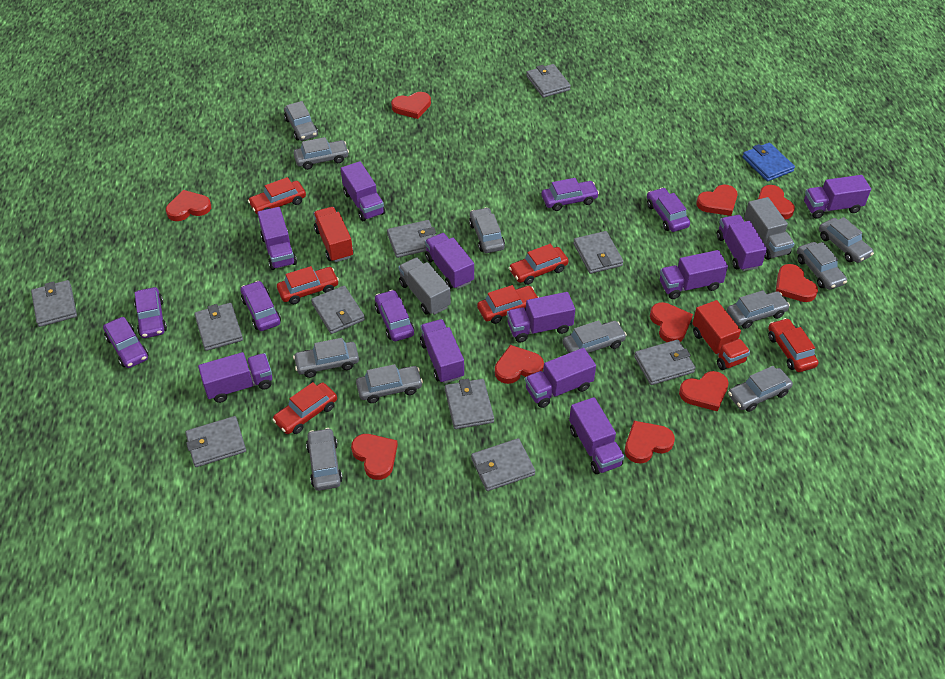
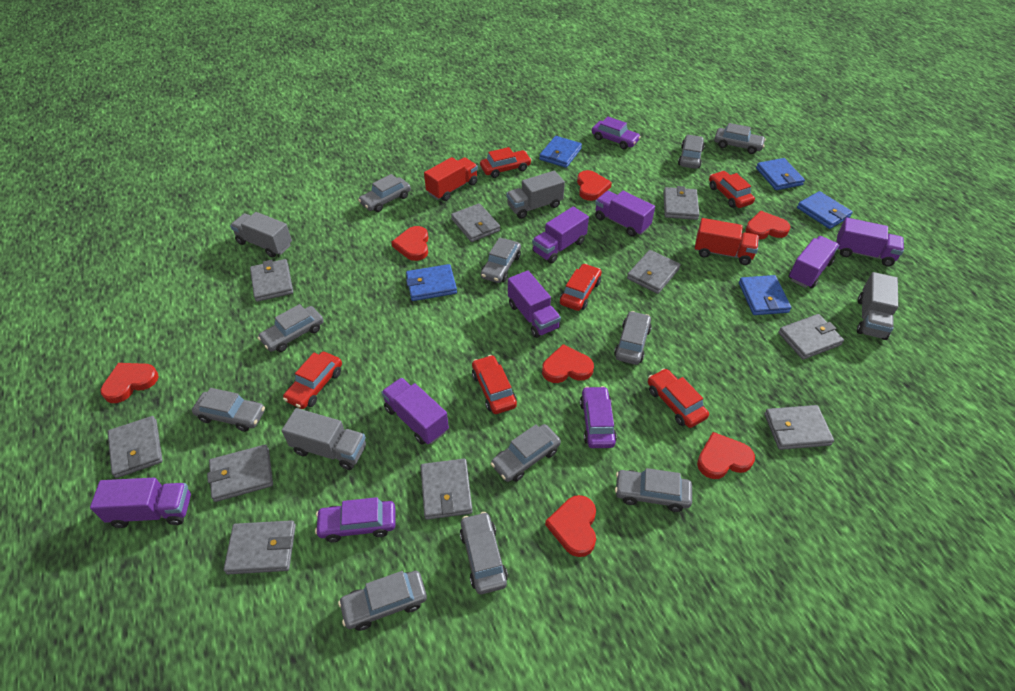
blue wallet: [742,143,795,181] = 1 -> [406,264,457,301] [539,136,582,168] [739,275,791,315] [756,158,805,190] [797,191,853,229] = 5
grey truck: [398,257,451,315] [744,197,794,260] = 2 -> [230,212,292,258] [282,408,366,470] [506,171,565,219] [857,272,898,340] = 4
purple car: [103,317,148,368] [134,287,167,338] [241,281,281,331] [375,290,414,341] [541,178,599,211] [647,188,690,232] = 6 -> [315,497,396,542] [580,386,617,448] [592,117,641,149] = 3
purple truck: [198,352,272,403] [257,207,297,270] [341,161,385,221] [420,319,464,383] [425,233,474,289] [507,292,575,343] [525,348,596,408] [569,397,625,474] [660,250,728,299] [717,215,767,271] [804,175,871,219] = 11 -> [90,478,191,528] [381,378,449,445] [508,270,561,338] [532,207,589,263] [595,191,655,237] [789,236,839,288] [836,217,904,266] = 7
red heart: [166,190,211,221] [351,434,398,480] [391,92,431,119] [495,345,544,384] [625,421,675,464] [650,302,693,342] [679,371,729,412] [696,185,738,216] [758,185,795,219] [776,264,818,302] = 10 -> [100,363,159,403] [392,226,428,261] [542,344,594,383] [545,495,596,557] [577,170,612,201] [697,432,755,479] [745,211,790,240] = 7

